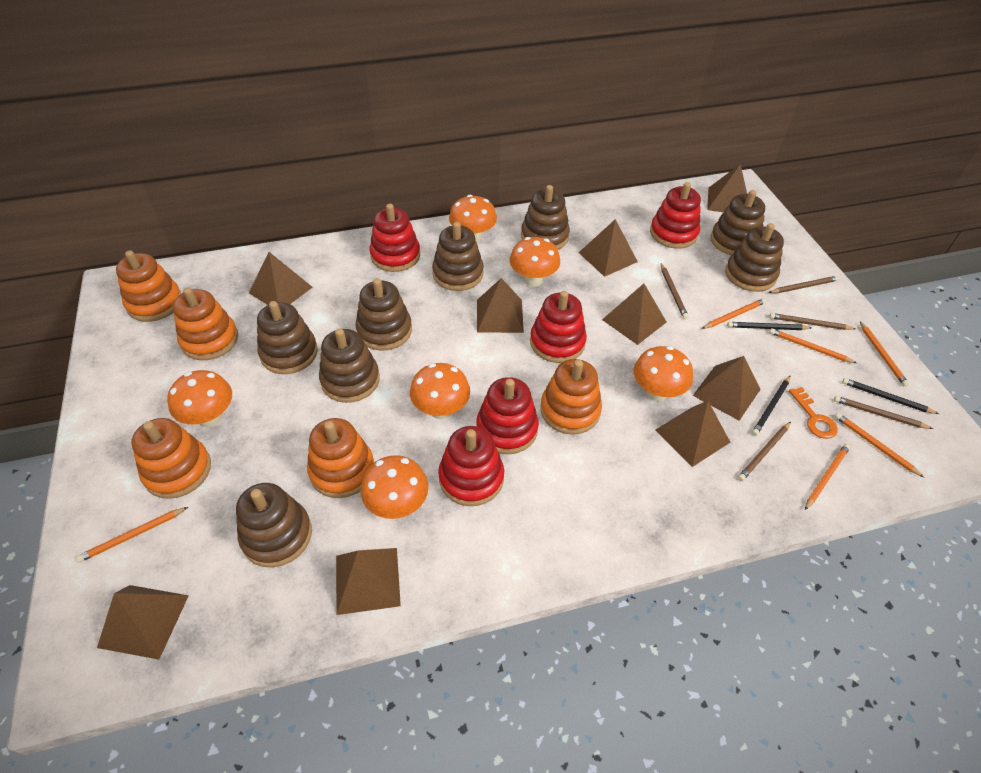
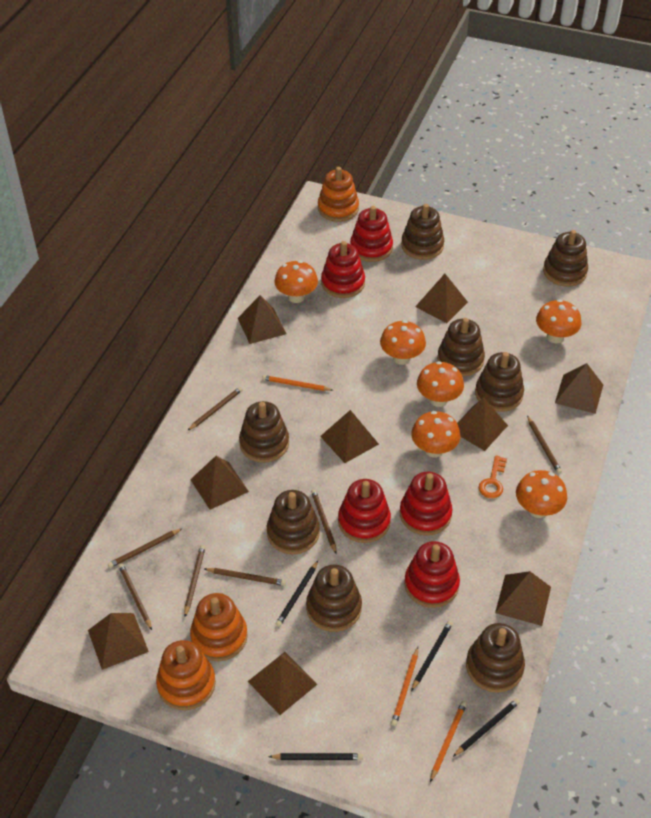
black pencil: [727,322,812,330] [752,376,790,436] [842,378,939,414] = 3 -> [268,753,363,760] [276,561,318,627] [411,621,453,691] [453,698,520,757] = 4
brown pencil: [661,263,688,319] [738,422,791,481] [768,276,839,293] [769,313,856,330] [834,396,933,429] = 5 -> [108,528,183,568] [118,563,152,630] [184,545,205,617] [187,387,243,431] [205,568,286,586] [311,489,337,554] [527,416,562,474] = 7
orange pencil: [76,507,188,563] [702,298,766,329] [769,328,857,363] [805,444,850,510] [835,413,924,478] [860,322,909,387] = 6 -> [262,375,333,391] [391,647,418,726] [430,701,467,782] = 3
orange stacking toy: [116,250,181,322] [131,418,211,499] [173,287,238,360] [307,418,374,498] [540,359,602,435] = 5 -> [156,640,216,710] [190,593,248,662] [318,167,359,222] = 3

